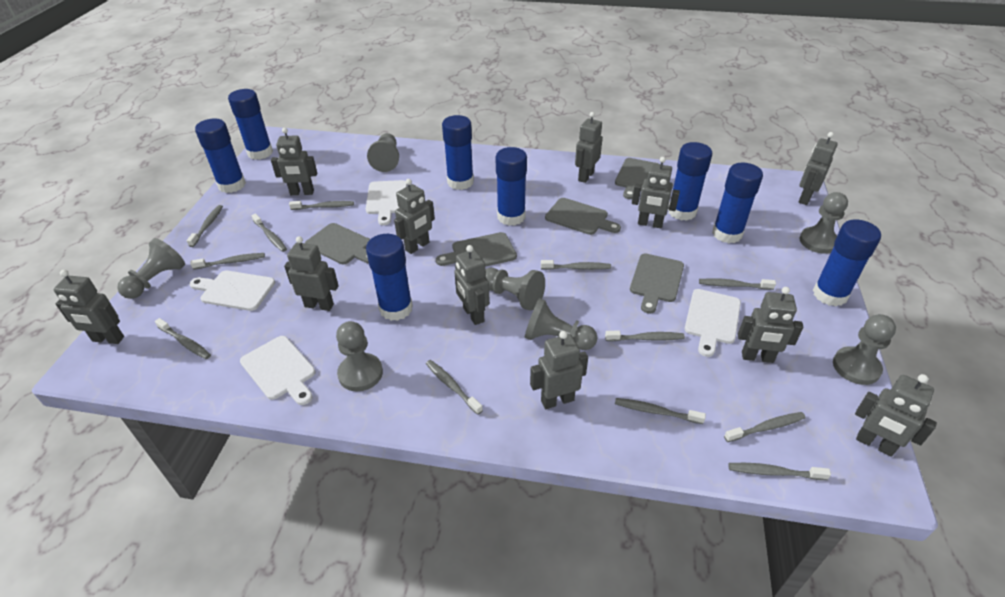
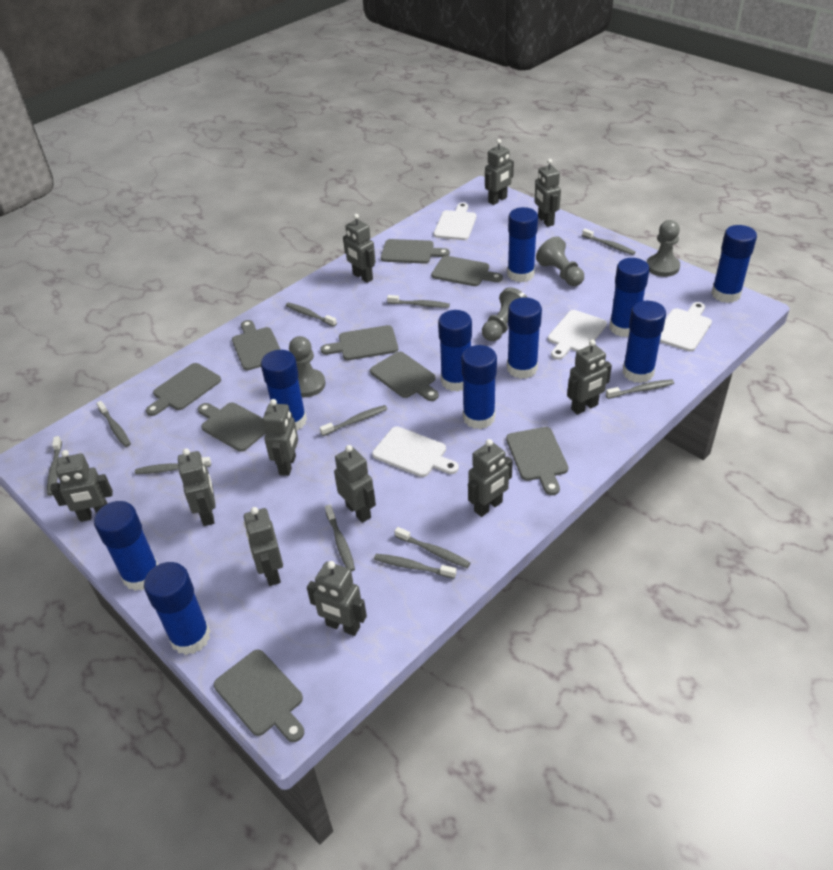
blue glue stick: [195,118,246,193] [228,89,273,160] [366,234,413,321] [442,115,474,190] [496,147,527,226] [668,142,712,221] [712,162,763,243] [813,220,881,306] = 8 -> [94,501,158,591] [144,562,211,655] [261,350,307,431] [438,310,472,392] [461,345,497,429] [507,207,538,282] [507,297,542,379] [609,258,650,337] [623,301,666,383] [711,225,757,303] = 10
grey cutting board: [305,223,370,264] [436,232,517,267] [545,198,621,235] [615,158,659,199] [630,254,684,314] = 5 -> [146,363,221,416] [198,402,266,452] [214,650,304,742] [232,320,281,370] [320,325,398,360] [370,352,439,401] [381,239,450,264] [431,256,503,286] [506,427,568,495] = 9
grey pawn: [117,238,185,299] [336,321,383,392] [367,133,399,172] [485,268,545,311] [524,298,598,350] [800,192,848,254] [833,314,896,385] = 7 -> [289,336,325,397] [482,287,528,341] [536,236,584,286] [647,220,680,277] = 4
grey toothbrush: [155,318,211,359] [187,205,223,247] [190,253,265,270] [251,214,287,252] [289,201,354,210] [426,360,483,415] [541,260,611,270] [605,331,685,341] [615,398,706,424] [699,278,776,290] [724,412,806,442] [728,463,831,480] = 12 -> [47,436,62,496] [96,401,131,447] [135,457,211,474] [286,303,337,326] [319,405,387,436] [325,505,355,572] [374,554,457,579] [387,295,450,308] [395,527,470,568] [582,229,635,255] [606,379,674,399] = 11

